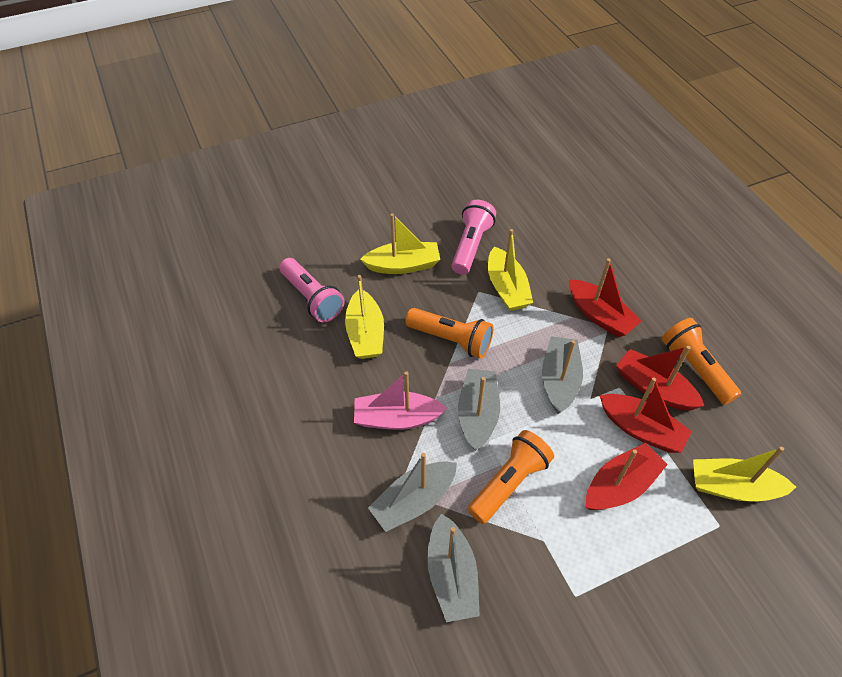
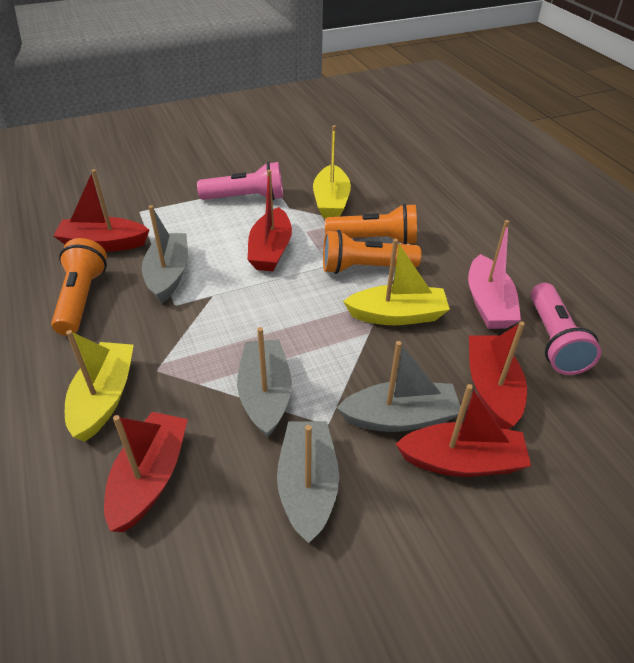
red boat: [569,259,642,337] [586,443,668,510] [599,377,692,453] [616,346,704,411] = 4 -> [53,169,149,252] [104,412,188,532] [248,170,292,271] [395,384,531,477] [469,321,527,429] = 5
yellow boat: [345,275,384,359] [360,213,440,274] [488,229,533,311] [693,447,796,501] = 4 -> [65,330,134,442] [313,125,351,218] [343,239,450,325] = 3

